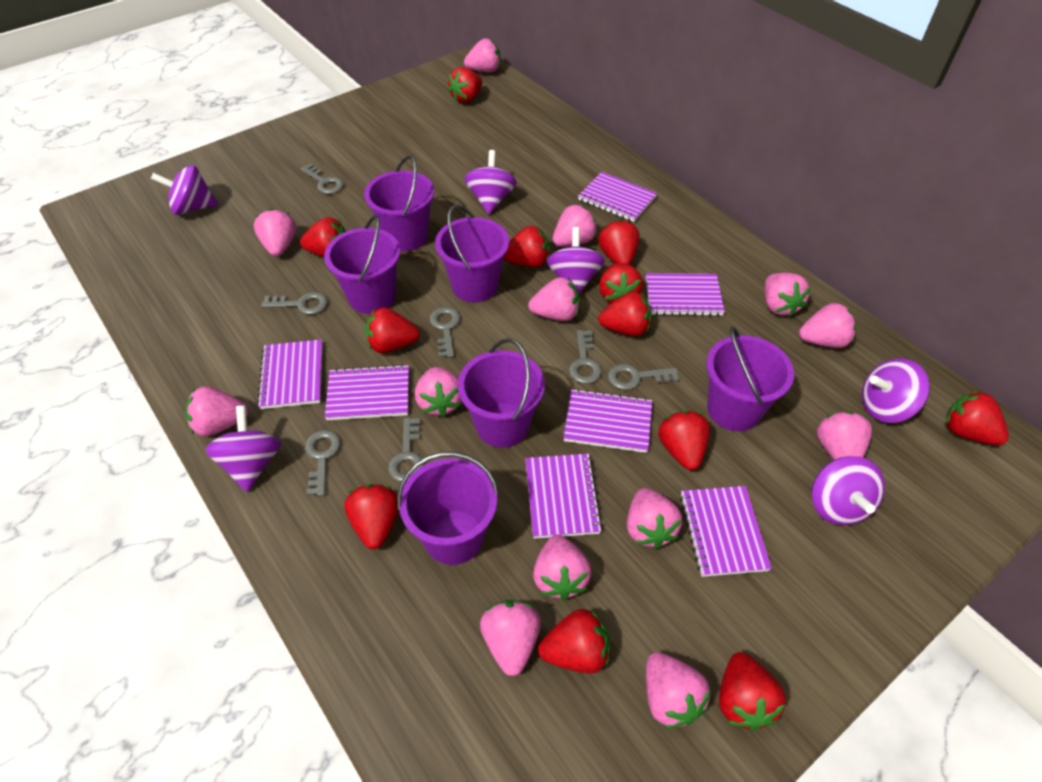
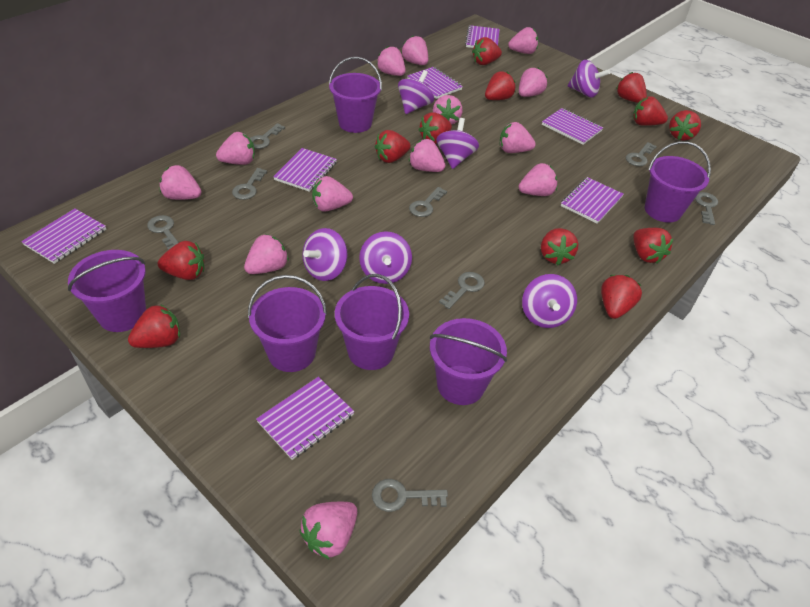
grey key: [261,292,328,315] [300,164,344,194] [305,430,341,496] [388,418,424,482] [429,307,460,358] [569,330,602,384] [608,364,679,390] = 7 -> [147,215,179,250] [232,168,267,200] [250,123,285,149] [372,479,448,512] [409,187,447,217] [439,272,485,309] [626,142,657,166] [695,192,718,225] = 8

